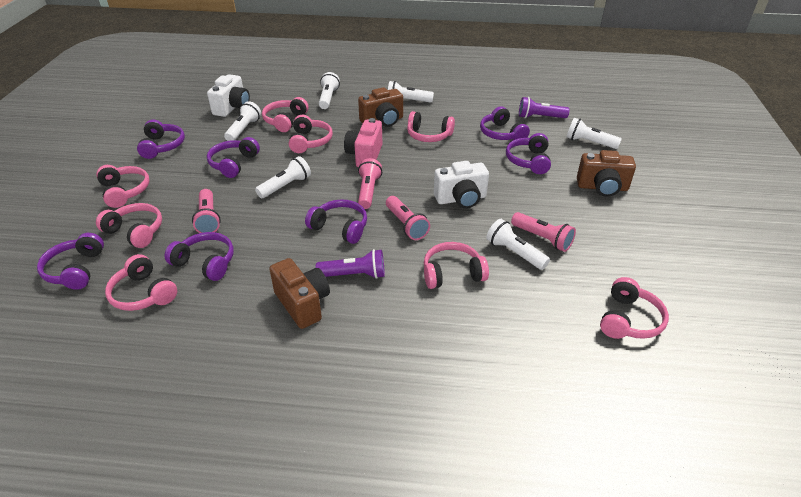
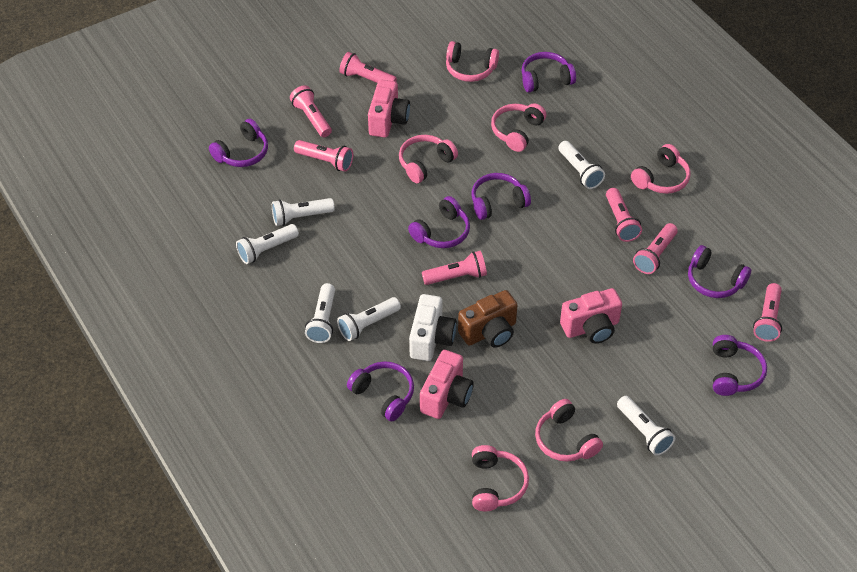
brown camera: [269,258,330,329] [358,87,403,127] [577,150,636,197] = 3 -> [458,290,517,347] = 1
pink camera: [344,118,382,167] = 1 -> [368,80,410,138] [420,350,474,419] [560,288,622,344] = 3
pink flashlight: [192,189,221,233] [358,158,382,209] [386,196,430,240] [511,212,576,252] = 4 -> [290,85,332,137] [294,140,353,172] [339,52,397,83] [422,251,487,285] [606,188,642,242] [633,223,678,274] [753,283,782,342] = 7
pink headphones: [96,165,150,208] [96,203,162,248] [105,254,177,311] [262,97,309,132] [289,115,333,153] [407,111,455,142] [424,242,489,289] [600,277,669,339] = 8 -> [399,135,458,183] [446,41,499,82] [472,445,529,511] [491,103,546,152] [535,399,603,462] [631,144,690,194] = 6
purple flashlight: [316,249,385,279] [519,97,569,118] = 2 -> none = 0
white camera: [207,74,250,117] [434,161,489,209] = 2 -> [409,294,456,361] = 1

